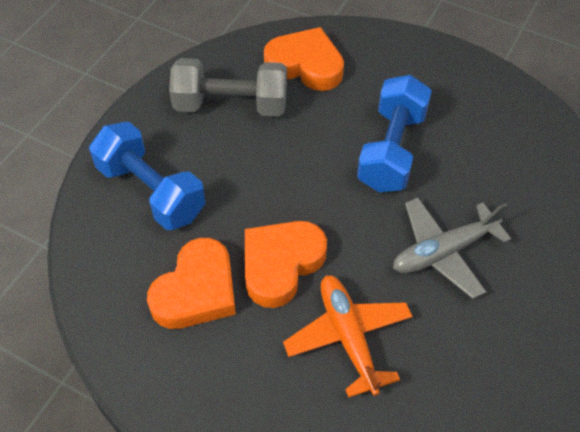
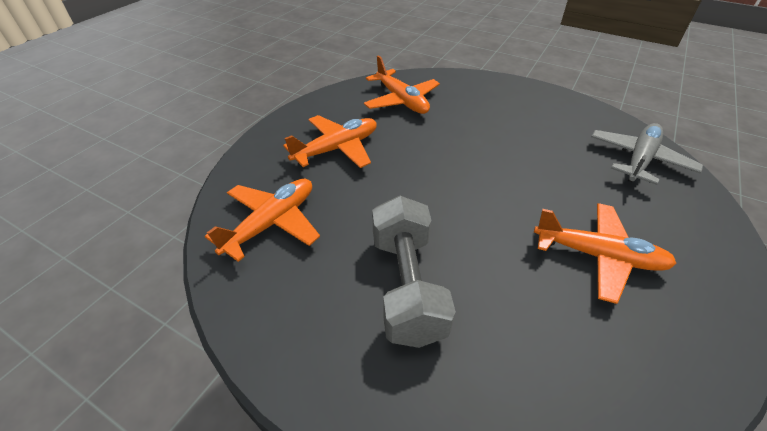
blue dumbbell: [89,122,206,230] [357,75,432,192] = 2 -> none = 0
orange heart: [147,238,236,329] [245,221,327,308] [264,27,344,91] = 3 -> none = 0
orange plane: [283,275,413,398] = 1 -> [205,179,320,262] [283,115,377,168] [364,55,440,114] [534,203,677,304] = 4

